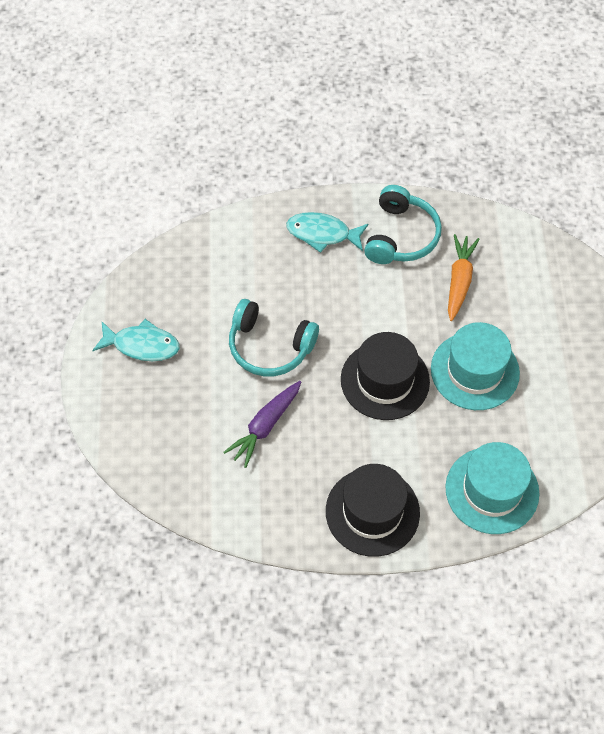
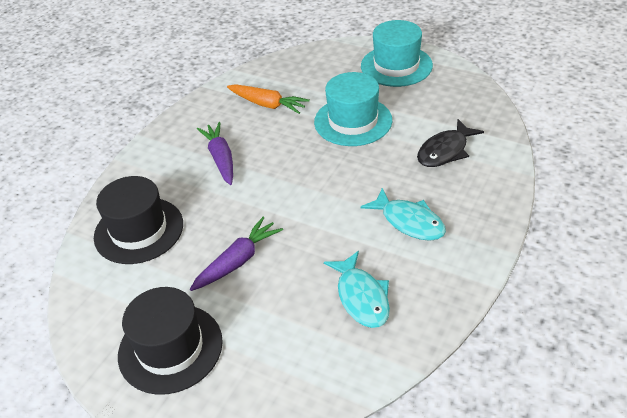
black fish: none = 0 -> [417,119,484,167] = 1
purple carrot: [223,381,301,468] = 1 -> [190,217,283,291] [197,122,233,185] = 2
turquoise headphones: [229,299,319,376] [364,185,442,264] = 2 -> none = 0

